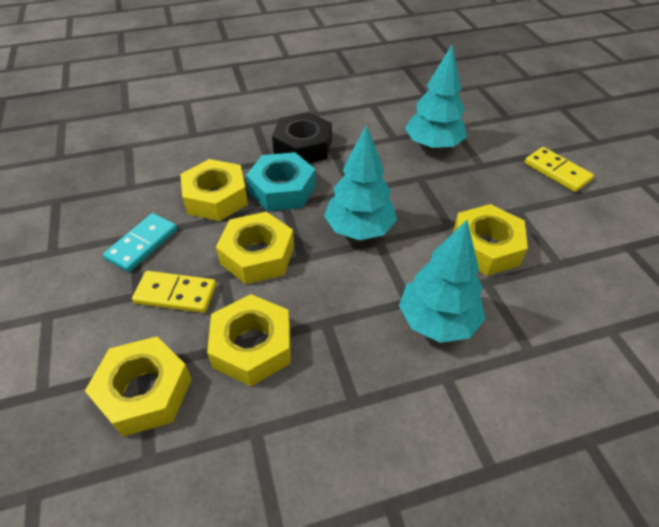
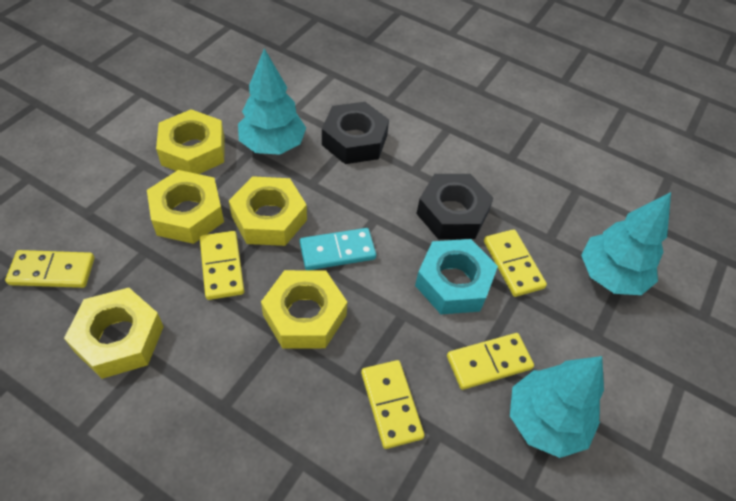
black nut: [272,112,332,163] = 1 -> [322,102,389,164] [416,174,494,239] = 2
yellow domino: [132,271,216,313] [525,147,594,192] = 2 -> [5,250,94,288] [200,231,244,300] [361,360,424,449] [447,333,534,390] [484,229,547,297] = 5

